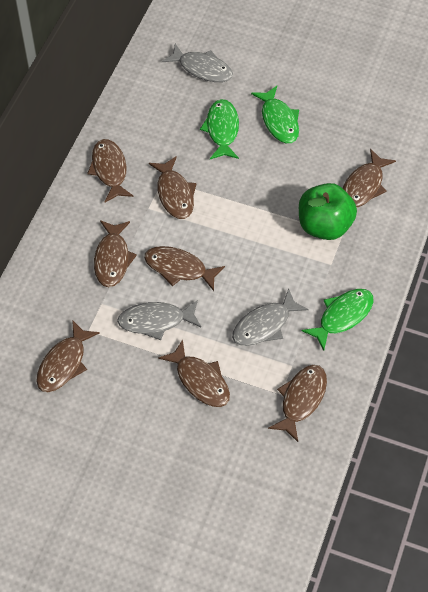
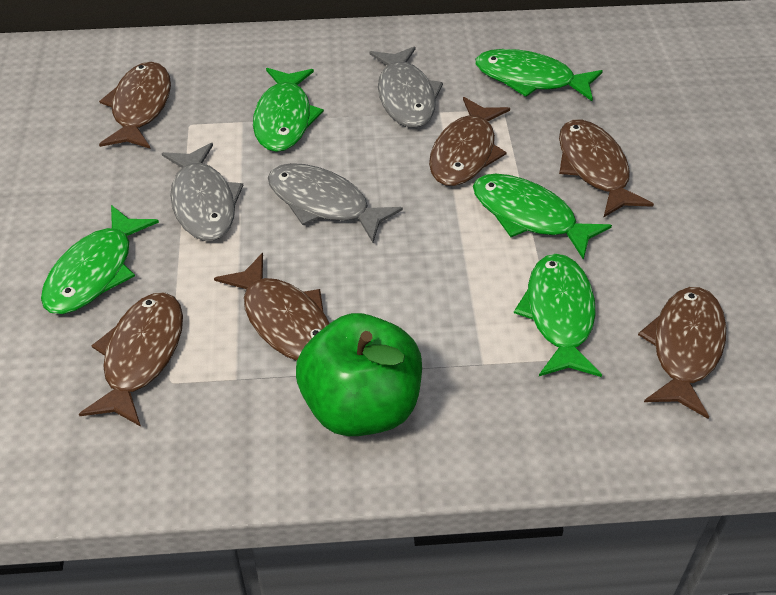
brown fish: [36,320,100,392] [87,139,134,202] [94,220,137,287] [144,246,225,291] [149,156,197,219] [158,339,230,407] [268,365,327,442] [343,149,396,208] = 8 -> [79,292,183,427] [99,62,171,148] [214,253,330,361] [429,97,510,186] [559,120,654,218] [638,287,726,419] = 6
green fish: [200,99,239,159] [251,86,299,143] [301,289,374,351] = 3 -> [41,205,159,314] [253,68,324,152] [473,174,612,260] [475,49,603,101] [514,254,602,377] = 5

